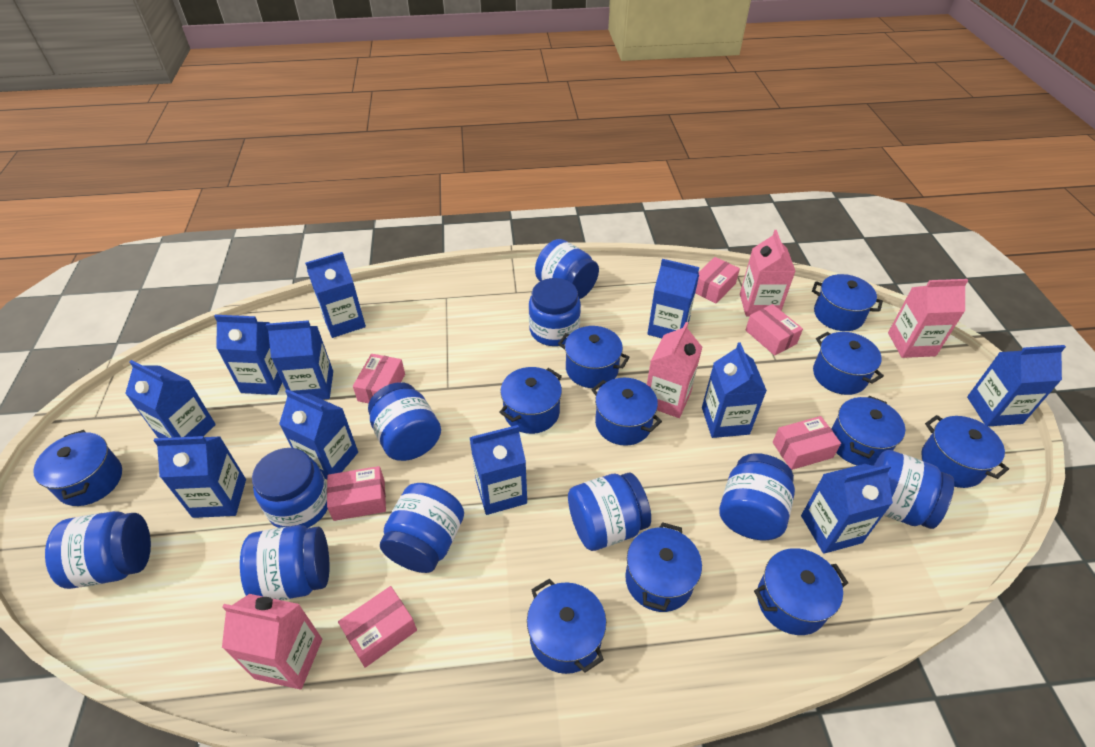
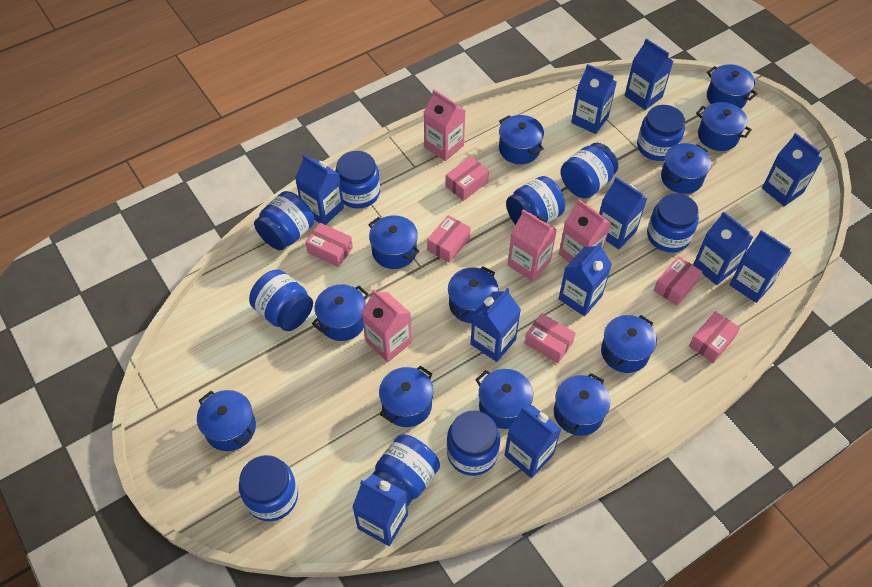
blue pot: [33,430,122,506] [499,367,562,434] [527,578,606,674] [558,326,630,388] [592,378,662,446] [625,522,702,612] [754,548,848,635] [812,274,883,331] [813,332,884,395] [831,396,905,466] [921,415,1009,488] = 11 -> [197,390,256,451] [312,284,369,341] [368,215,419,269] [379,366,434,427] [448,266,499,323] [476,369,533,429] [499,115,544,164] [554,373,610,436] [601,315,657,373] [661,143,711,194] [696,102,752,151] [707,64,758,109] = 12

